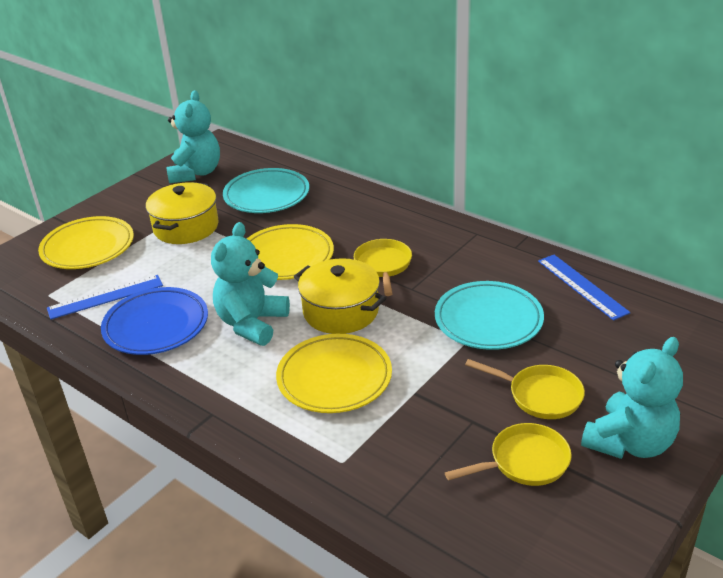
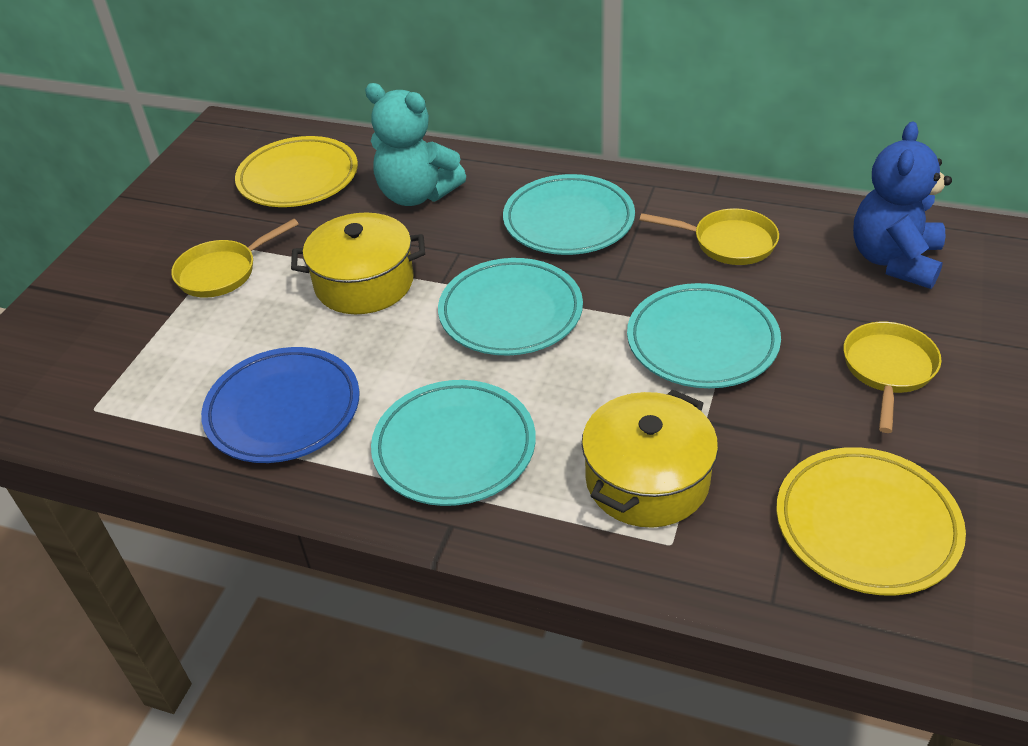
blue ruler: [47,275,163,320] [538,255,630,320] = 2 -> none = 0
blue teddy bear: none = 0 -> [853,121,952,289] = 1
turquoise plate: [223,168,309,213] [435,281,544,350] = 2 -> [371,380,536,506] [438,258,583,356] [503,174,635,255] [627,283,781,388] = 4
turquoise teddy bear: [167,90,220,183] [211,222,290,346] [581,337,683,459] = 3 -> [365,83,466,206] = 1
yellow plate: [38,216,134,269] [247,224,334,280] [276,334,392,413] = 3 -> [235,136,358,207] [776,447,966,595] = 2

